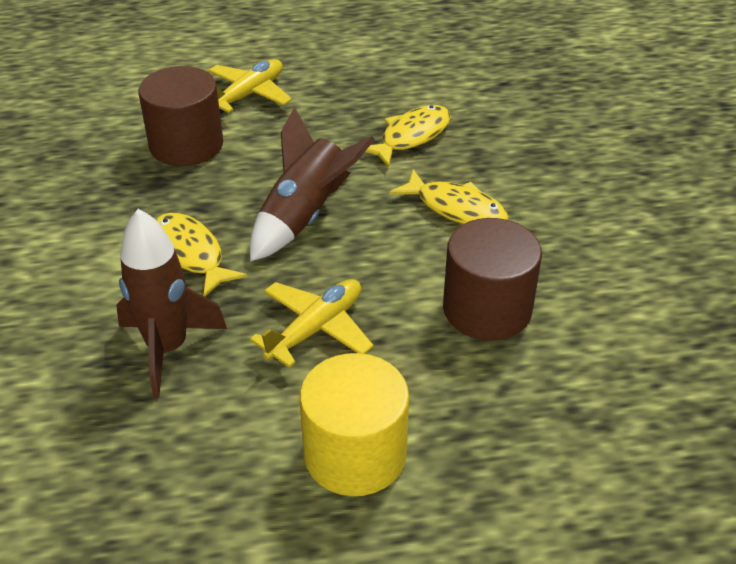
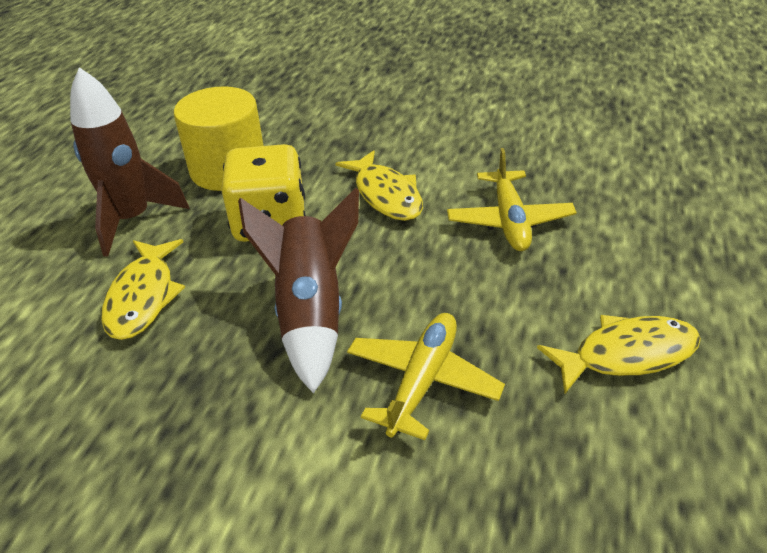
brown cylinder: [139,66,223,166] [443,218,542,341] = 2 -> none = 0
yellow dice: none = 0 -> [221,144,306,242] = 1

